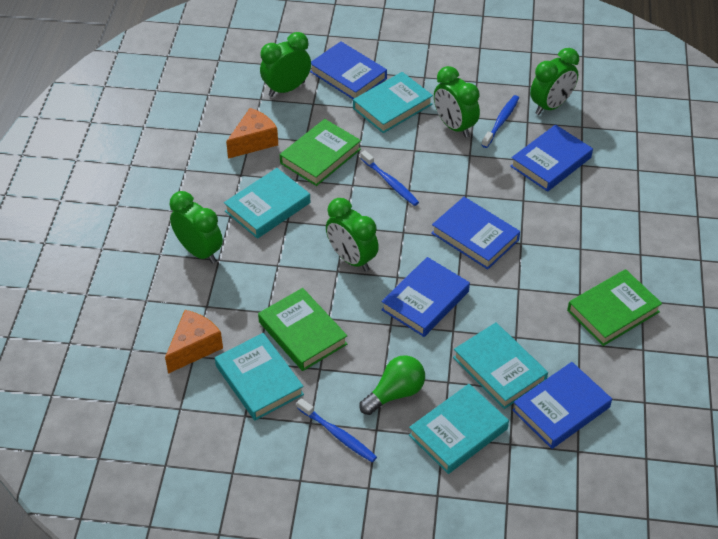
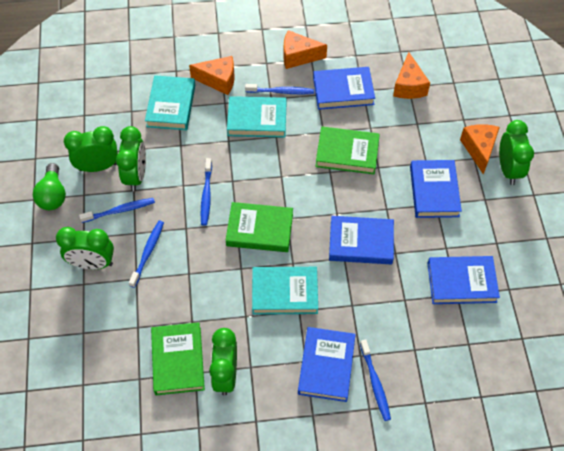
blue toothbrush: [297,398,377,463] [360,150,419,206] [482,95,519,148] = 3 -> [79,198,155,223] [129,221,164,288] [201,158,212,226] [245,84,314,94] [360,340,391,421] = 5
orange cheese: [165,310,223,374] [226,108,278,159] = 2 -> [189,56,234,95] [284,30,327,69] [393,52,430,99] [460,124,500,174] = 4
turquoise book: [215,333,304,421] [224,168,310,239] [353,72,433,133] [409,384,509,474] [453,322,548,409] = 5 -> [145,75,195,130] [227,96,286,138] [252,267,318,315] = 3

